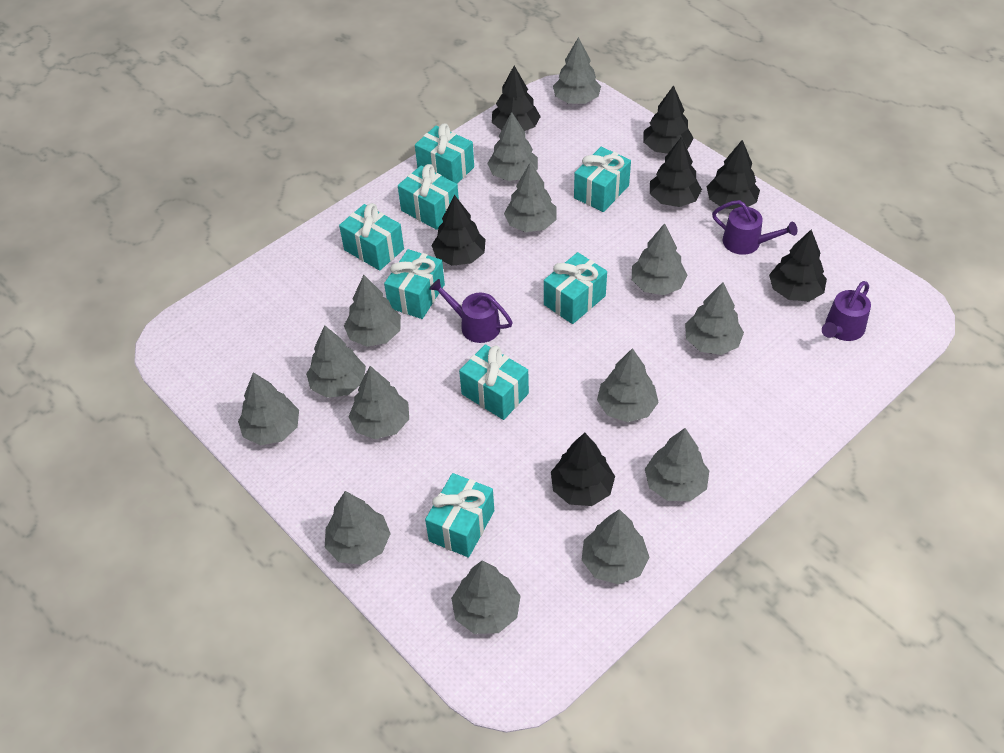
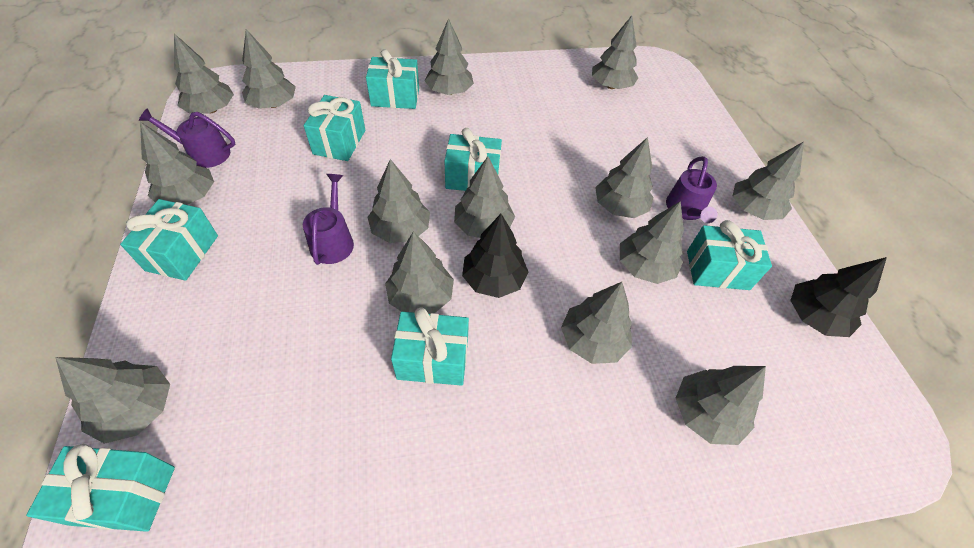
black tree: [431,195,486,266] [492,66,541,131] [551,432,615,506] [643,85,694,154] [650,137,702,207] [707,140,760,209] [769,229,827,301] = 7 -> [462,214,529,298] [790,257,887,337] = 2
turquoise gift: [339,203,404,271] [384,249,445,319] [398,164,459,230] [415,123,474,184] [425,473,494,557] [459,344,529,420] [544,252,607,324] [574,147,631,212] = 8 -> [26,444,175,532] [120,199,218,281] [304,95,365,161] [366,49,419,109] [391,307,469,386] [444,128,502,191] [687,220,772,290] = 7

